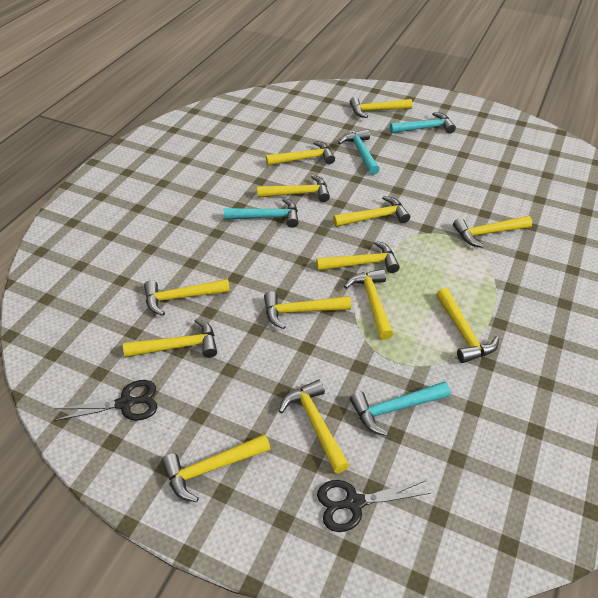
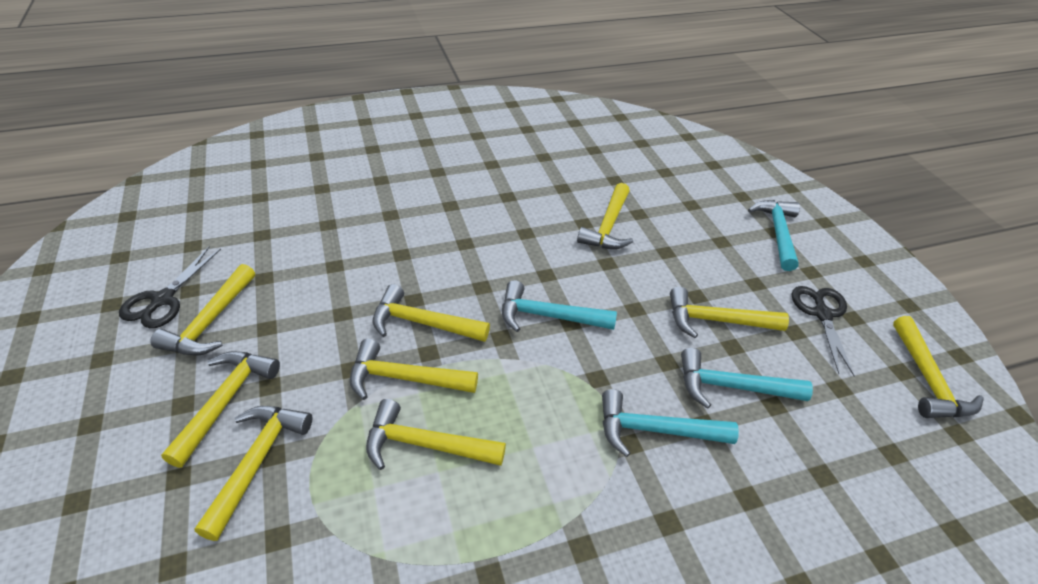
yellow hammer: [123,318,217,358] [144,279,230,316] [162,434,270,502] [257,175,330,202] [264,291,351,329] [266,141,335,166] [279,379,349,473] [316,241,400,273] [333,196,410,227] [344,269,393,340] [350,97,412,118] [436,288,499,363] [453,216,532,248] = 13 -> [150,264,255,356] [161,351,280,468] [195,406,312,541] [350,339,478,400] [366,399,506,470] [373,284,490,342] [577,183,633,249] [670,287,789,338] [893,316,984,418] = 9

